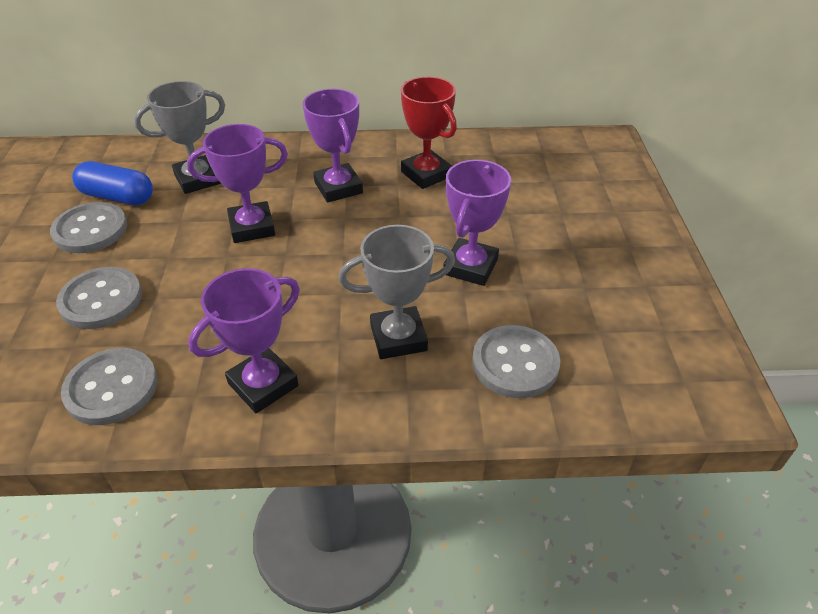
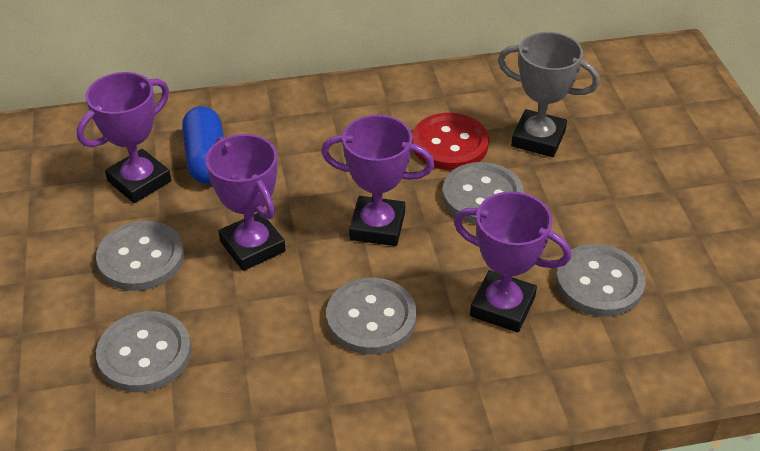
grey button: [50,202,127,253] [56,267,142,329] [61,348,158,425] [472,325,560,398] = 4 -> [96,221,184,291] [96,311,192,392] [326,278,417,355] [443,162,524,224] [556,244,645,317] = 5
grey trophy: [134,81,225,194] [338,225,455,359] = 2 -> [498,32,600,157] = 1
red button: none = 0 -> [412,113,489,170] = 1
red trophy: [401,77,457,189] = 1 -> none = 0

